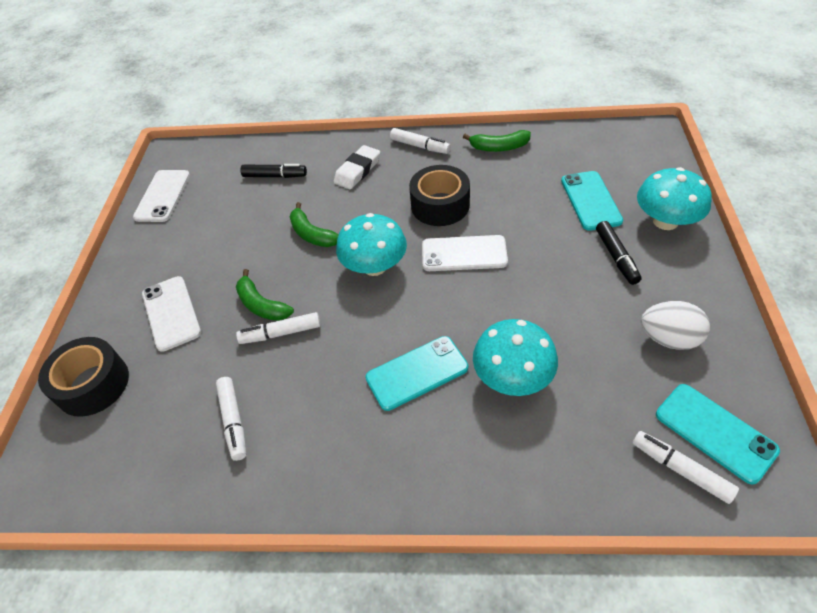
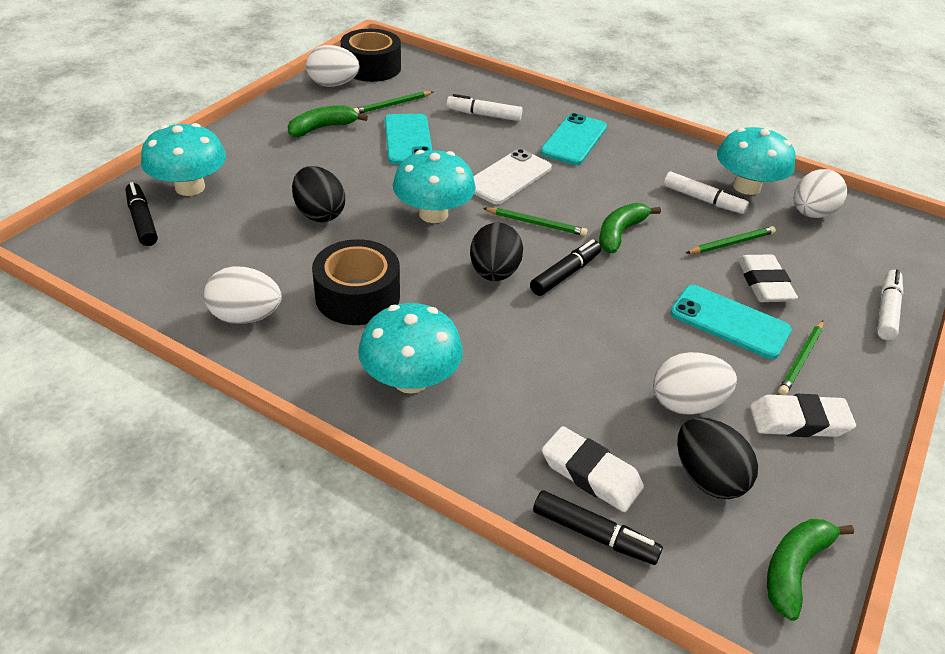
black egg: none = 0 -> [292,166,345,222] [470,223,523,281] [677,417,758,499] = 3
black marker: [240,164,307,178] [596,221,642,285] = 2 -> [126,182,158,246] [530,239,601,296] [533,490,663,565] = 3
green pencil: none = 0 -> [353,91,433,114] [483,207,587,236] [686,226,776,254] [778,321,823,395] = 4
turquoise mushroom: [336,213,407,276] [473,319,558,396] [637,167,712,230] = 3 -> [141,123,226,196] [358,303,463,394] [393,150,476,223] [717,127,796,195] = 4
white egg: [641,301,710,350] = 1 -> [204,266,282,324] [306,45,359,87] [653,352,737,415] [793,169,847,218] = 4
white eraser: [334,145,380,190] = 1 -> [542,426,644,512] [738,254,798,302] [750,394,856,437] = 3
white marker: [216,377,246,461] [236,312,321,344] [390,128,451,154] [632,431,739,504] = 4 -> [446,94,523,121] [664,172,749,214] [877,270,903,340] = 3
white phone: [133,170,190,222] [142,276,201,352] [422,235,508,271] = 3 -> [473,149,552,204] = 1

